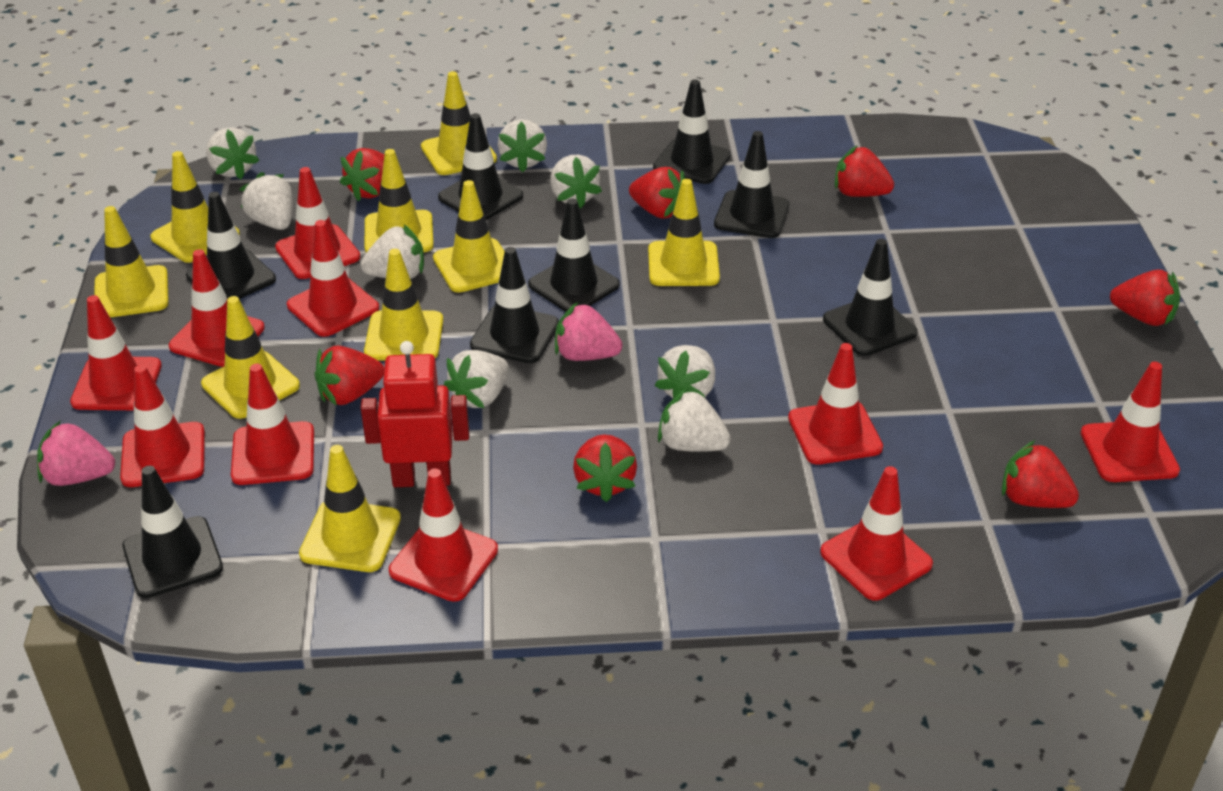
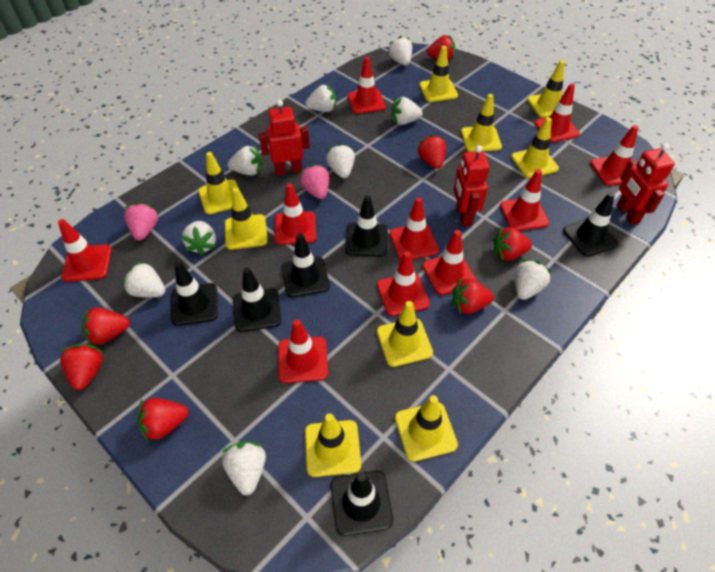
black traffic cone: [122,466,223,598] [186,192,276,299] [438,113,523,220] [470,247,559,363] [528,199,620,312] [653,79,731,184] [714,131,789,238] [823,239,917,356] = 8 -> [171,262,218,326] [233,267,281,332] [281,233,330,298] [331,471,393,536] [345,195,388,257] [563,192,618,257] = 6
red robot: [361,341,469,487] = 1 -> [259,100,310,176] [454,145,489,226] [617,143,675,224] = 3
white strawberry: [206,127,260,179] [240,172,293,230] [360,225,424,279] [444,350,509,408] [498,119,547,172] [550,155,602,208] [654,345,715,399] [658,387,731,452] = 8 -> [122,261,166,297] [181,221,216,256] [222,441,266,495] [228,146,262,176] [305,84,336,112] [326,143,355,178] [388,36,412,66] [391,97,423,125] [515,259,552,300] = 9

